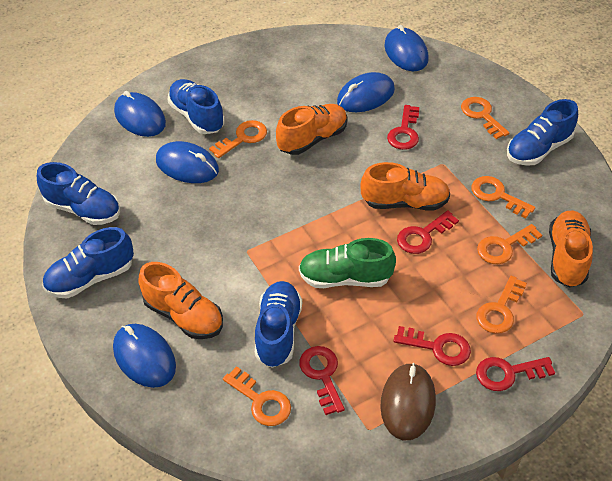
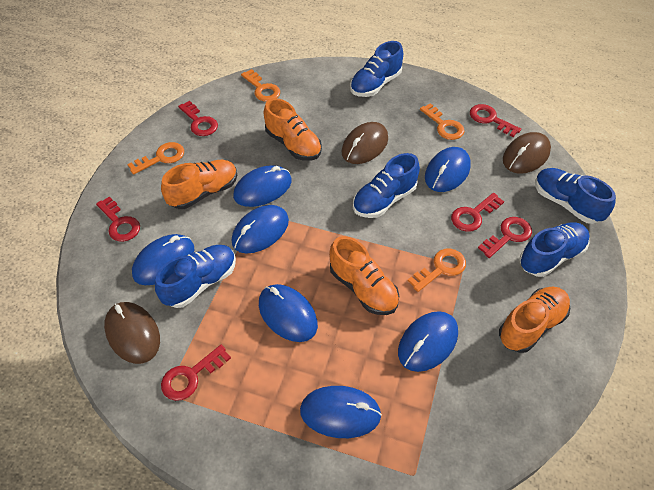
blue mouse: [113,324,176,388] [114,91,166,137] [156,141,219,183] [337,72,395,112] [384,25,429,72] = 5 -> [132,234,195,285] [232,205,289,253] [233,165,292,207] [259,284,318,342] [300,386,382,438] [398,311,458,372] [425,147,471,192] = 7
brown mouse: [380,363,436,440] = 1 -> [104,302,160,364] [341,122,388,164] [503,132,551,174] = 3
green shoe: [299,238,396,288] = 1 -> none = 0
orange key: [209,120,267,158] [223,366,291,426] [461,97,509,139] [471,176,535,218] [476,276,527,334] [477,224,542,264] = 6 -> [127,142,184,175] [241,69,280,102] [408,249,466,292] [420,103,465,140] = 4
red key: [299,346,345,415] [387,105,419,150] [394,326,471,366] [397,210,459,254] [476,357,555,391] = 5 -> [96,196,140,242] [161,345,231,401] [178,101,218,136] [451,193,504,232] [470,104,521,137] [478,217,532,258] = 6

